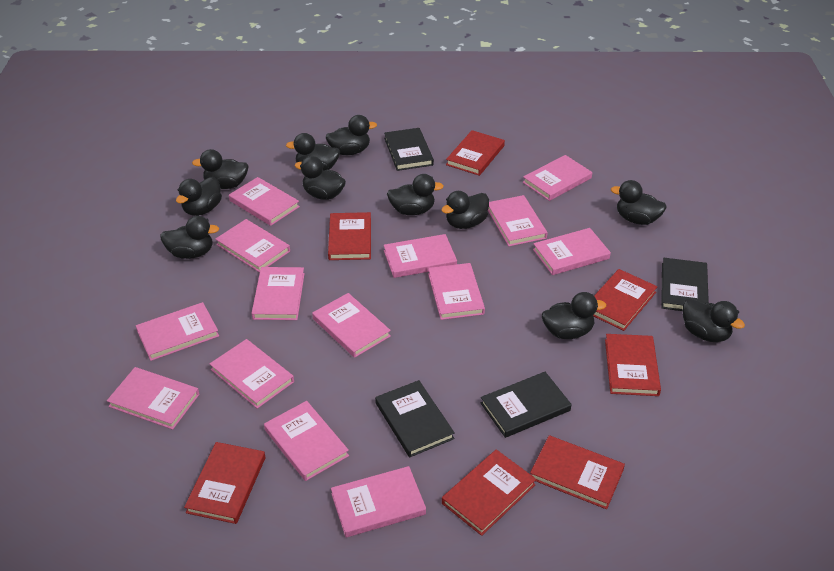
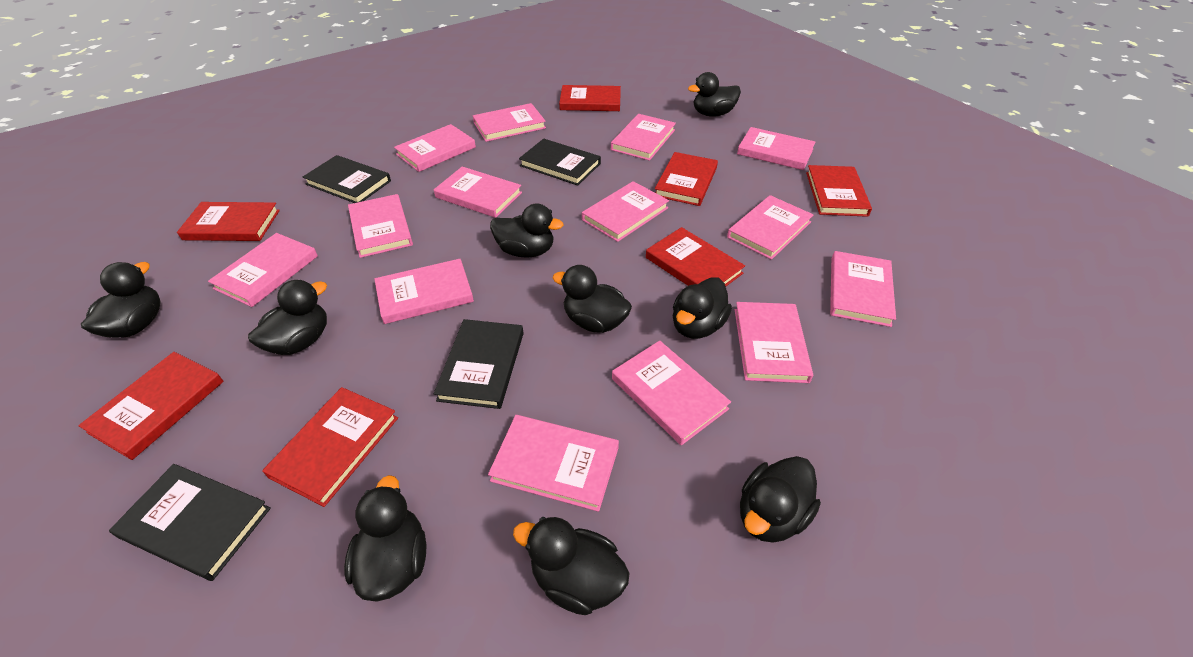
black duck: [160,216,219,259] [176,177,222,216] [192,149,249,189] [286,133,340,171] [295,156,346,200] [326,115,377,155] [387,174,444,215] [441,191,489,229] [542,292,606,339] [611,180,667,225] [683,298,745,342] = 11 -> [81,262,161,338] [248,280,327,355] [344,475,427,602] [490,204,564,258] [513,517,629,615] [553,265,632,333] [673,277,732,339] [688,72,741,117] [740,456,821,543] = 9

